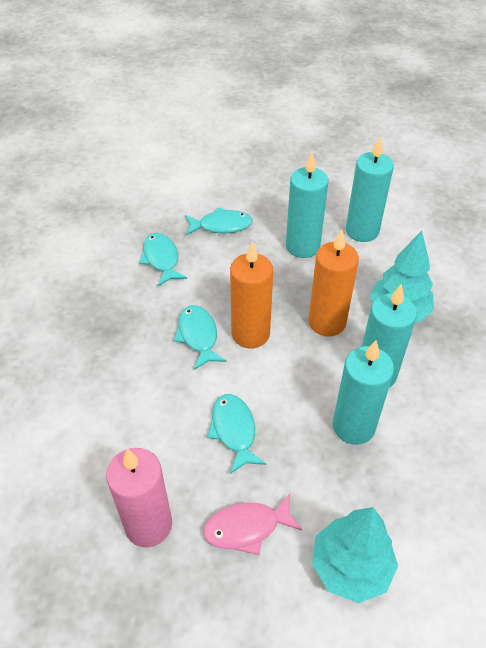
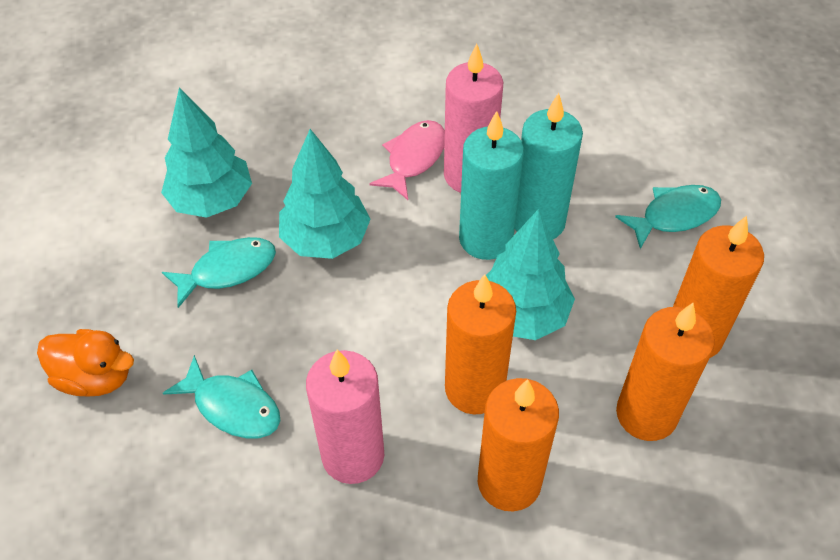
orange candle: [230,242,273,349] [308,230,359,337] = 2 -> [445,274,516,414] [478,378,559,511] [616,303,715,441] [673,216,764,358] = 4
orange duck: none = 0 -> [37,329,134,397] = 1
pink candle: [106,448,172,548] = 1 -> [306,350,384,484] [444,44,503,193] = 2
turquoise candle: [286,152,329,258] [333,340,394,445] [346,137,394,242] [362,284,417,388] = 4 -> [459,111,524,260] [515,93,583,239] = 2
turquoise fish: [139,233,187,286] [174,305,227,370] [185,207,253,235] [207,394,266,474] = 4 -> [162,237,276,308] [163,355,280,438] [615,185,721,249] = 3
turquoise tree: [312,507,398,603] [370,231,434,322] = 2 -> [161,87,252,218] [279,129,370,259] [486,209,575,340] = 3

